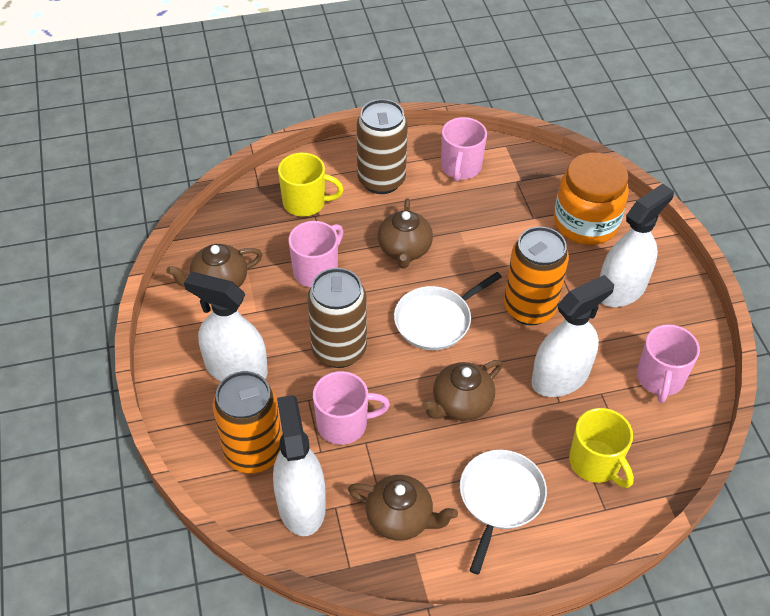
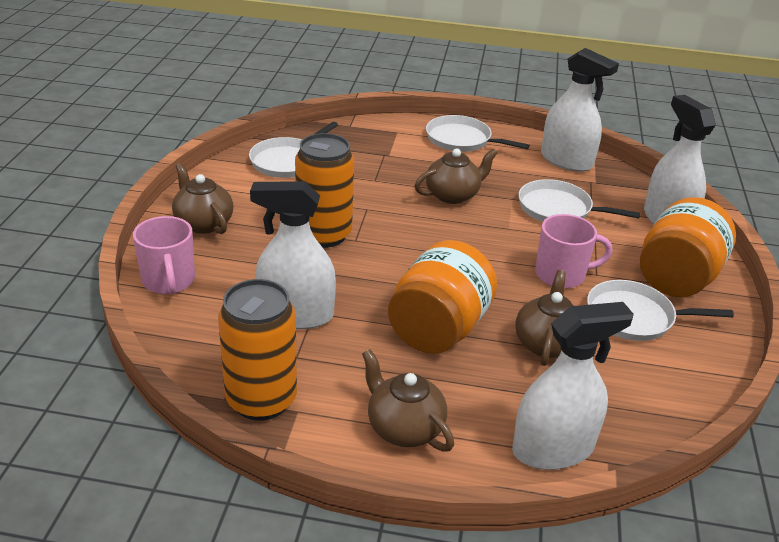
brown can: [307,268,367,368] [357,99,408,194] = 2 -> none = 0
orange jar: [554,152,629,245] = 1 -> [388,240,497,354] [640,197,736,297] = 2
pink mug: [288,221,343,287] [313,371,390,445] [441,117,487,182] [637,324,700,403] = 4 -> [133,216,195,295] [535,214,612,289] = 2
white pan: [394,272,502,350] [460,450,547,574] = 2 -> [249,122,338,178] [426,115,530,152] [518,179,641,222] [587,280,734,341] = 4
yellow mug: [278,153,344,216] [569,408,634,488] = 2 -> none = 0

